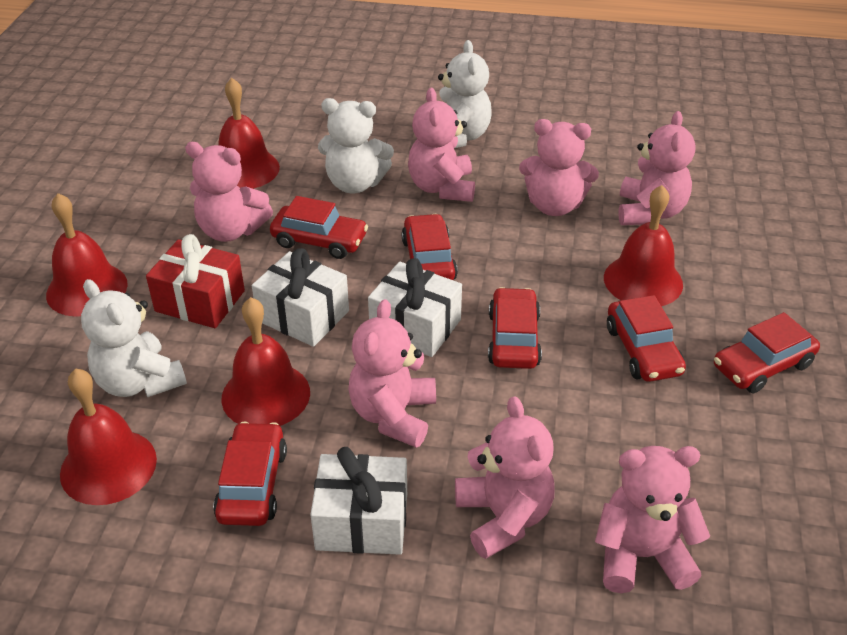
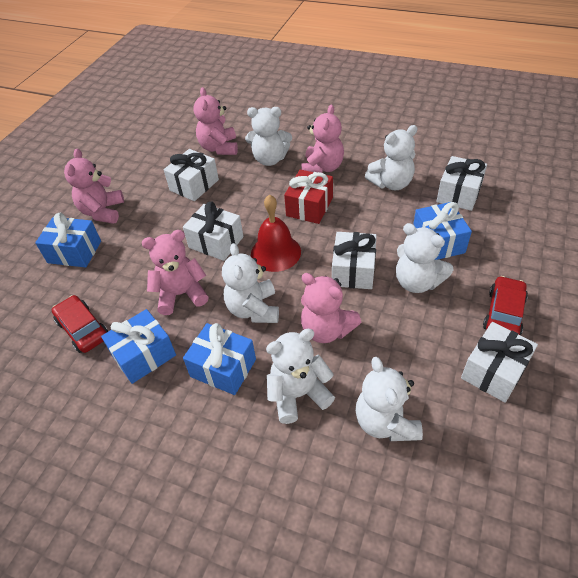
blue gift: none = 0 -> [35,213,101,268] [101,309,176,384] [183,323,256,395] [413,202,472,260] = 4
pink teddy bear: [185,142,273,242] [348,299,436,448] [408,88,475,202] [455,396,555,559] [519,119,599,216] [595,446,710,593] [618,111,695,225] = 7 -> [64,148,124,224] [142,230,208,315] [193,87,238,155] [301,105,344,173] [301,273,361,343] = 5
red bell: [46,193,128,317] [60,369,157,505] [218,78,280,189] [222,297,310,426] [604,185,683,306] = 5 -> [251,194,301,272] = 1
red car: [213,422,287,526] [270,196,368,259] [402,214,458,280] [488,287,542,369] [607,295,686,382] [714,312,820,393] = 6 -> [52,295,108,353] [483,276,528,335] = 2
white gift: [252,248,349,347] [310,447,407,555] [368,258,462,357] = 3 -> [164,149,219,201] [183,201,243,261] [332,232,377,289] [436,156,487,211] [461,322,538,403] = 5
white teddy bear: [81,279,187,397] [318,98,394,193] [438,40,492,148] = 3 -> [222,243,279,323] [245,107,292,166] [266,329,335,424] [355,357,423,441] [365,125,418,190] [396,223,454,293] = 6

